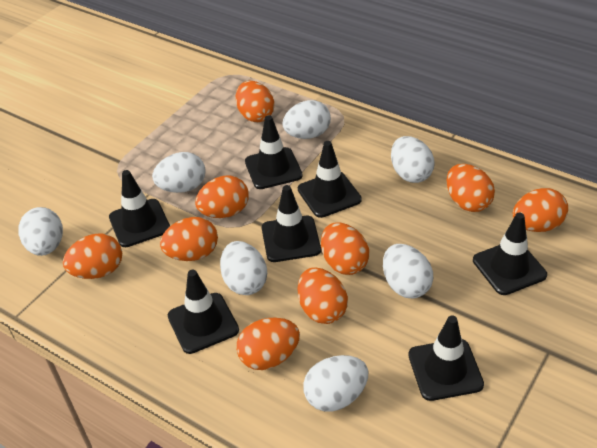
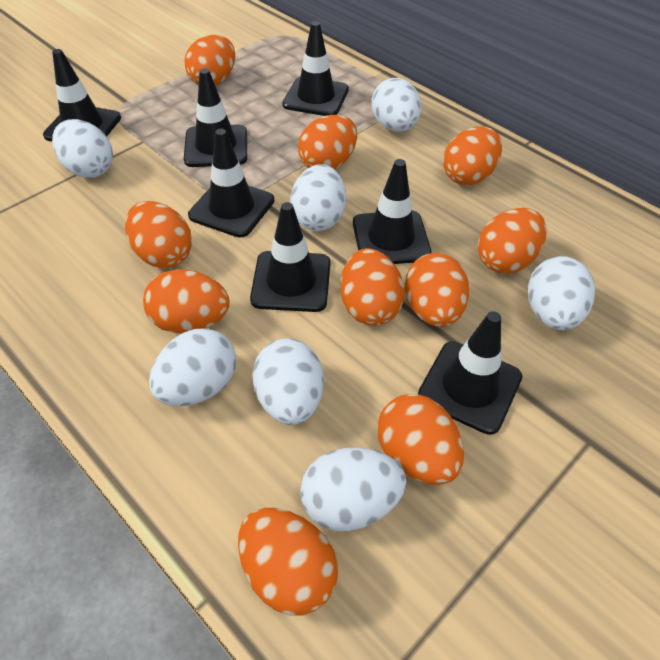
orange egg: [63,233,122,279] [160,217,218,261] [195,175,249,218] [236,81,274,122] [236,317,300,370] [298,267,348,324] [321,222,369,275] [447,164,495,212] [513,188,568,232] = 9 -> [125,201,192,268] [143,269,230,334] [184,35,235,86] [238,508,338,615] [298,115,357,169] [341,248,405,326] [377,394,464,485] [405,253,469,327] [443,126,502,185] [478,208,547,274] = 10

